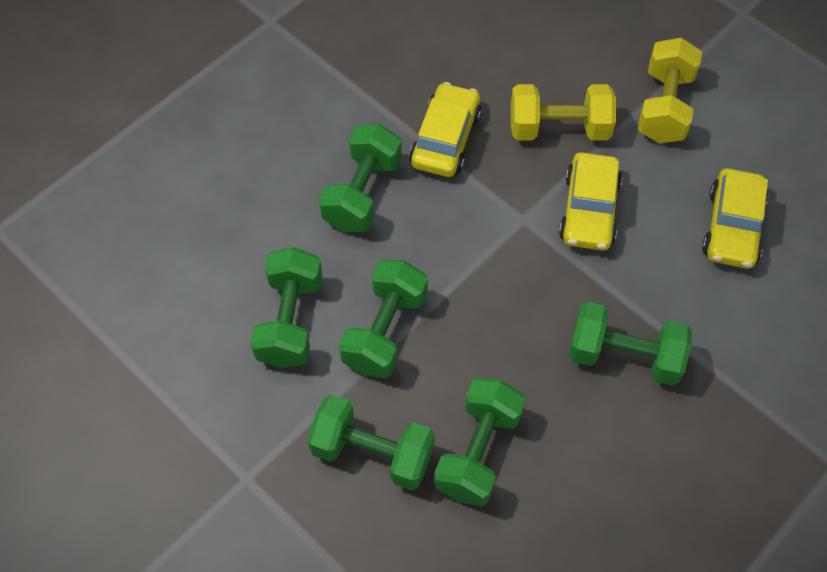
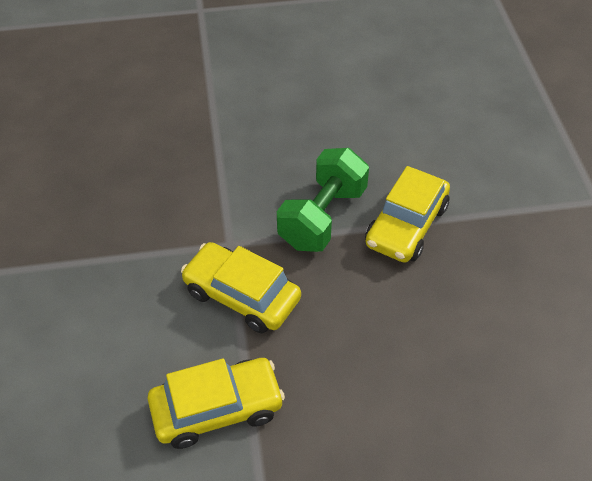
green dumbbell: [250,247,322,368] [307,395,435,490] [319,124,402,232] [339,259,428,378] [434,377,526,507] [569,302,692,386] = 6 -> [277,148,369,252] = 1
yellow dumbbell: [511,84,616,140] [638,37,702,143] = 2 -> none = 0

